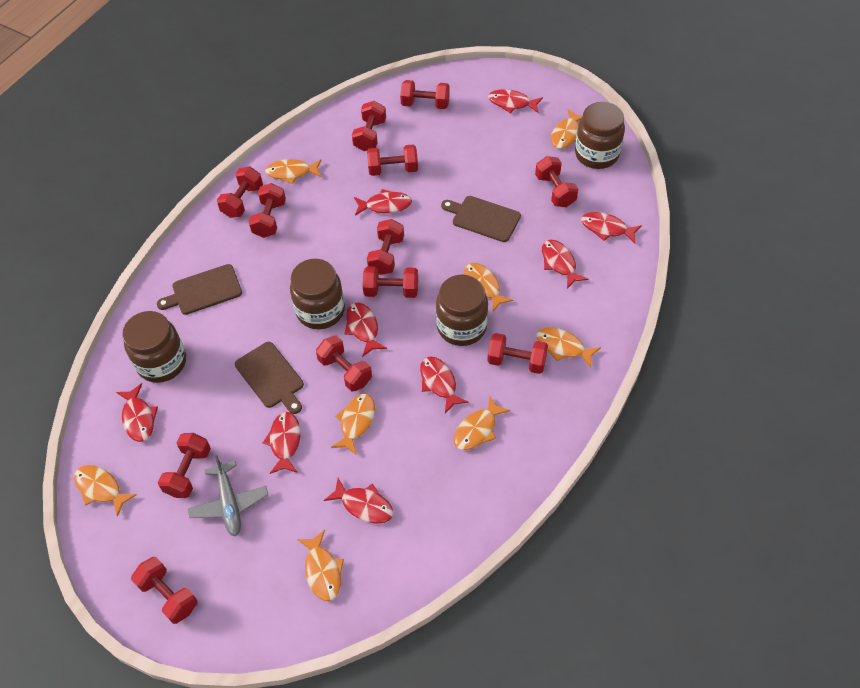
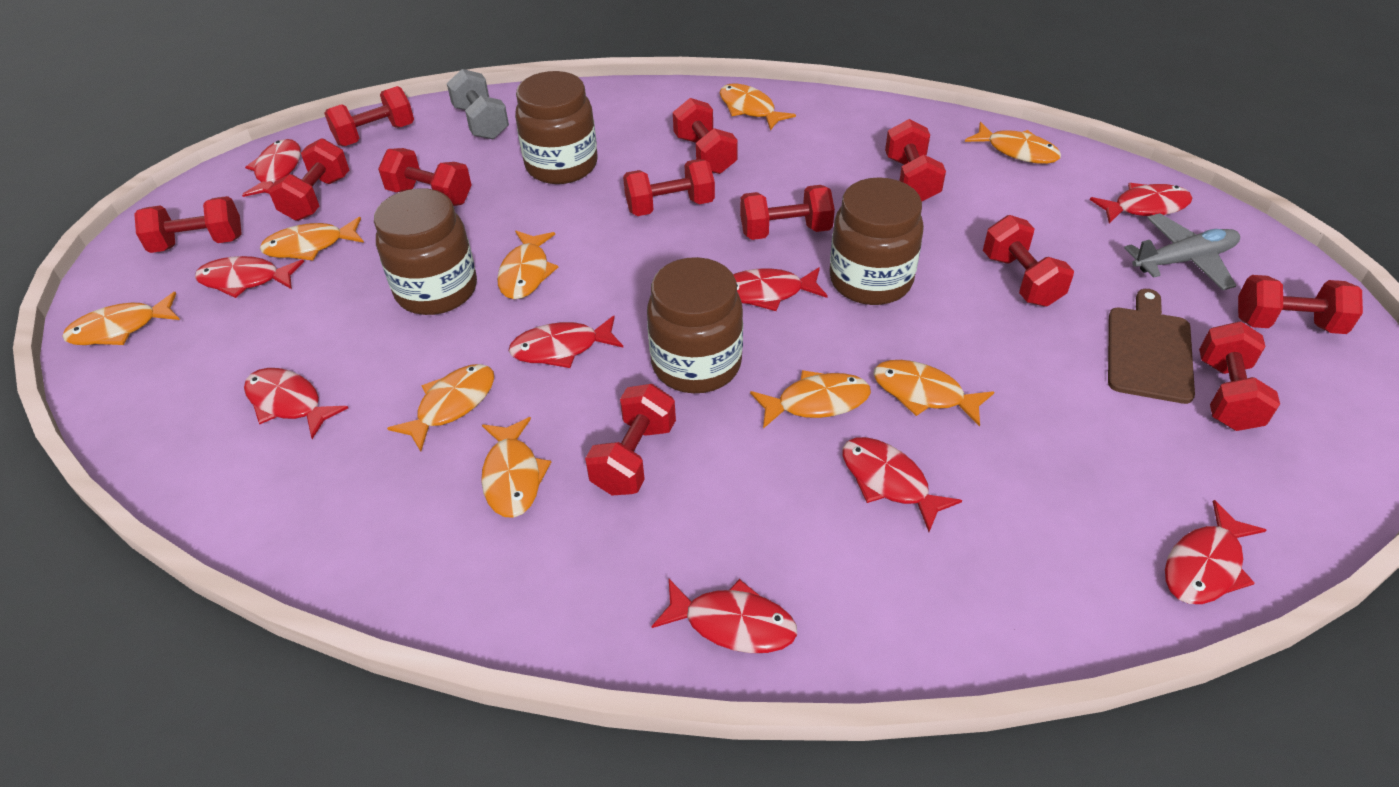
brown cutting board: [157,264,242,315] [235,342,304,414] [441,196,521,242] = 3 -> [1108,289,1195,404] = 1
grey dumbbell: none = 0 -> [447,69,509,139] = 1
orange fish: [74,465,137,517] [265,159,322,184] [297,530,344,601] [331,394,375,455] [454,395,511,450] [464,263,513,312] [536,327,601,368] [551,109,583,149] = 8 -> [62,292,180,345] [260,217,364,261] [387,364,494,452] [481,417,551,518] [497,231,558,299] [720,84,796,130] [750,370,871,429] [873,360,994,427] [965,122,1061,164] = 9

